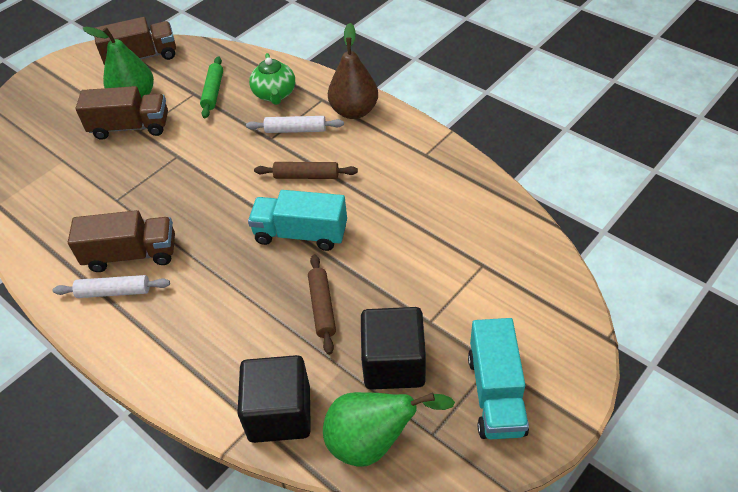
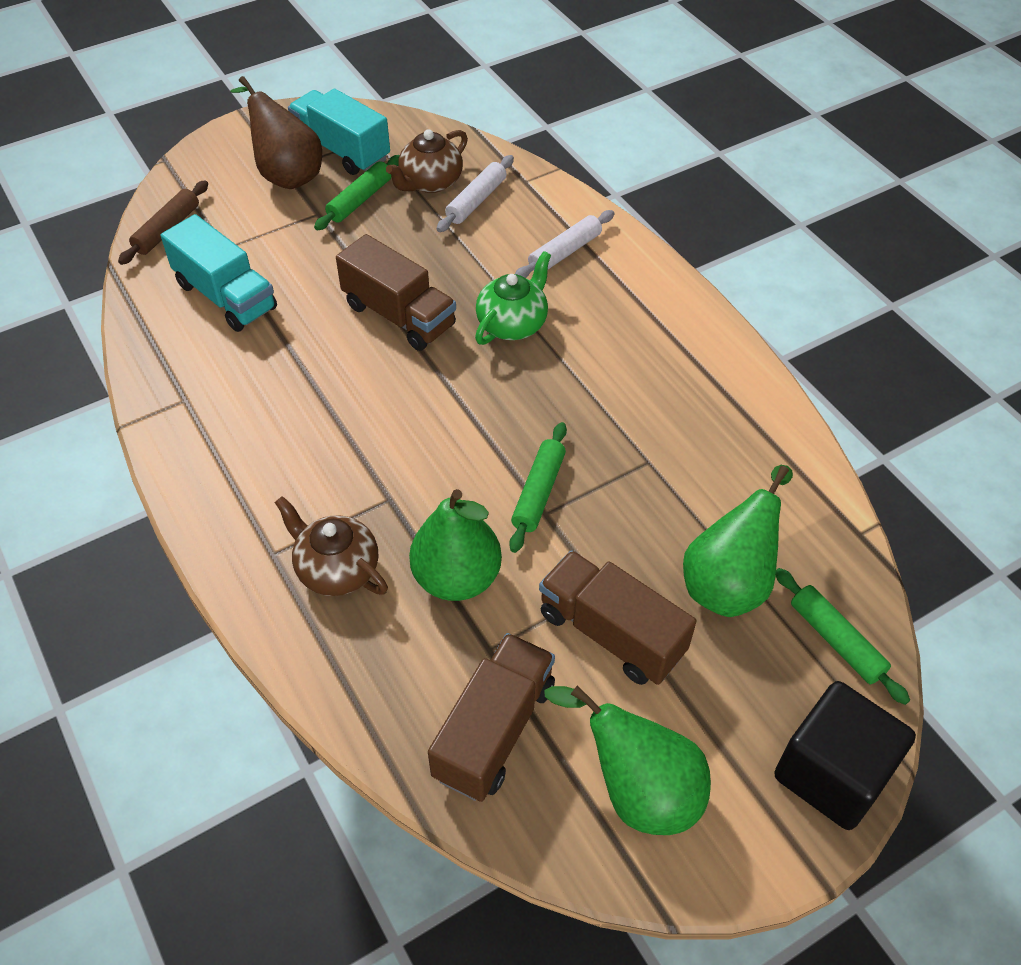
black cube: [237,355,311,443] [361,307,426,390] = 2 -> [774,681,916,830] = 1
brown rolling pin: [254,162,358,179] [308,254,336,355] = 2 -> [118,180,208,265] = 1
brown teapot: none = 0 -> [275,496,388,596] [386,129,468,193] = 2
green pear: [83,27,154,98] [323,392,455,466] = 2 -> [409,489,502,601] [544,685,711,835] [683,465,793,617] = 3
green rolling pin: [200,56,223,118] = 1 -> [314,155,400,230] [509,422,567,553] [776,568,910,705] = 3

